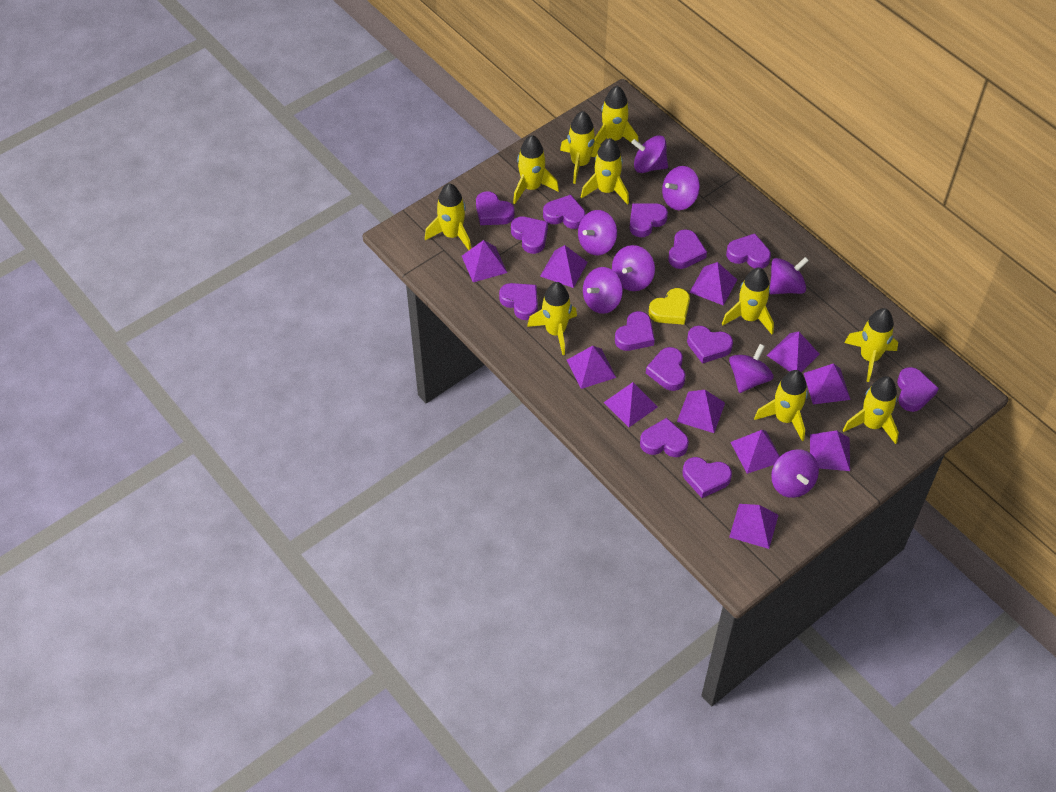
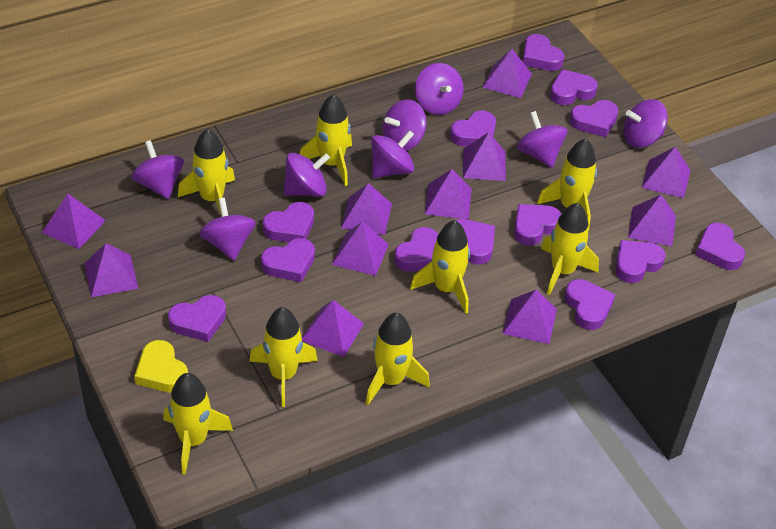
yellow rocket: [425,183,471,250] [513,135,559,204] [527,282,577,355] [560,111,601,184] [581,138,629,205] [595,86,639,144] [722,267,774,334] [754,370,808,441] [843,376,899,444] [844,308,898,382] = 10 -> [163,373,233,475] [178,129,235,217] [249,307,318,407] [300,94,352,186] [365,313,430,405] [410,220,470,314] [537,138,597,230] [541,203,599,295] = 8

